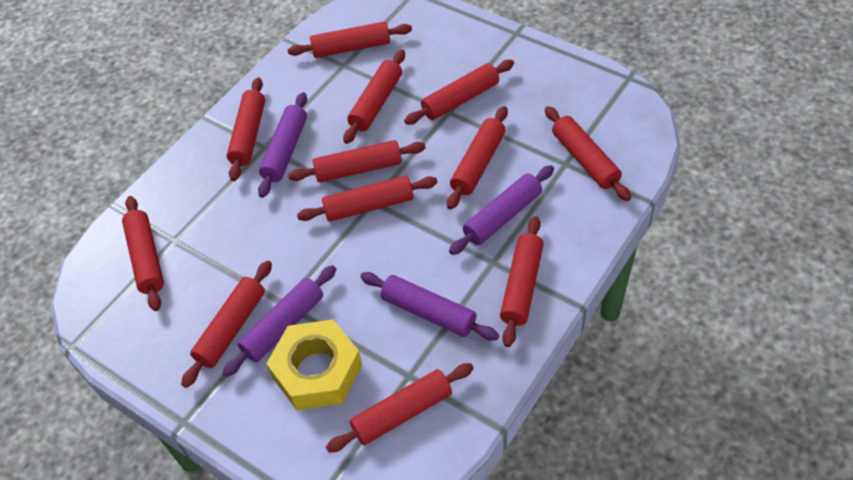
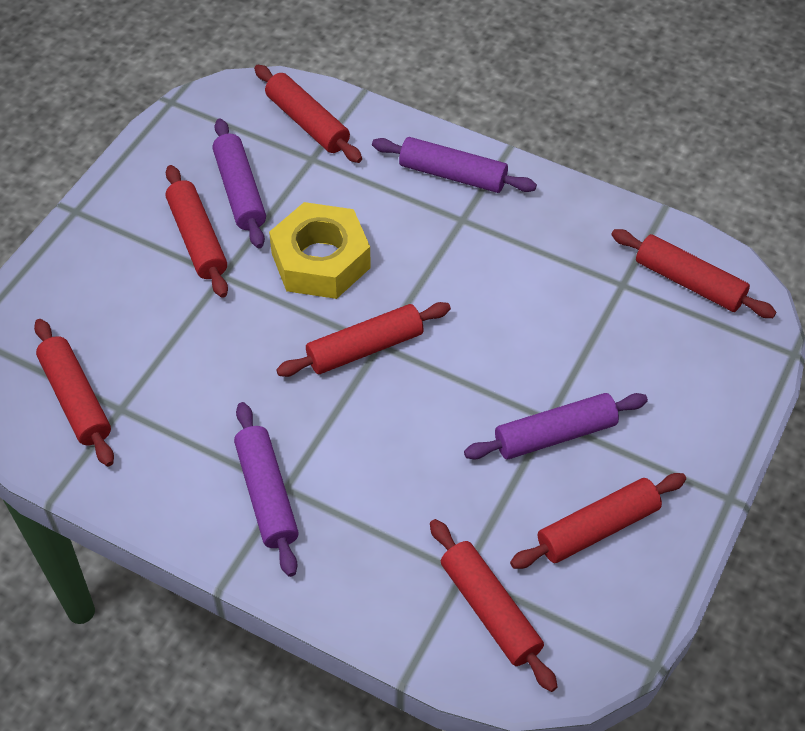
red rolling pin: [122,196,164,311] [181,261,272,388] [227,77,265,181] [287,22,412,58] [288,140,426,182] [297,176,438,222] [326,363,474,453] [343,50,405,144] [404,60,514,125] [447,106,508,210] [500,216,544,347] [545,106,631,201] = 12 -> [34,319,114,466] [166,165,228,298] [254,65,362,163] [276,302,451,377] [430,519,558,692] [510,473,686,569] [611,229,776,318] = 7

